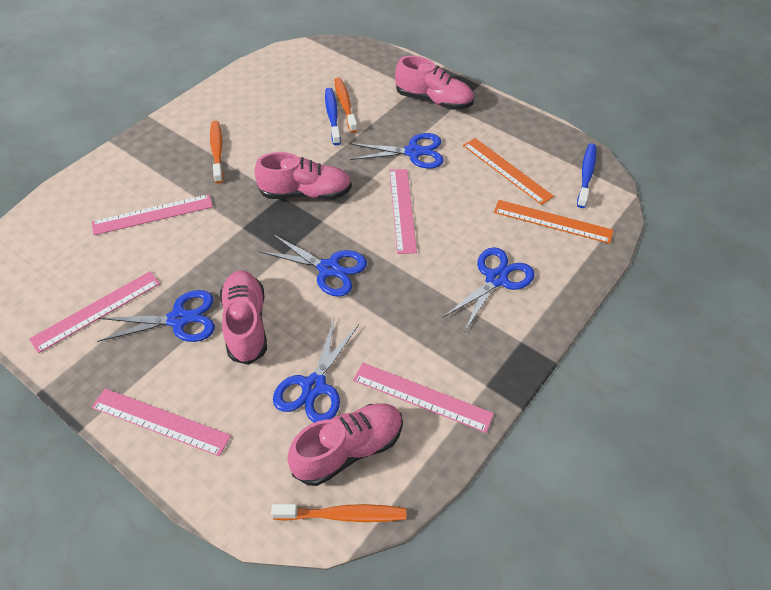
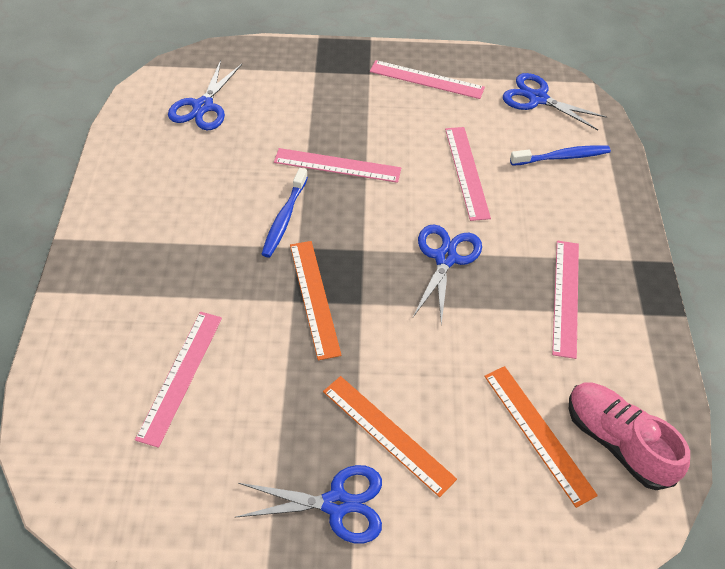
blue scissors: [97,290,215,342] [259,234,367,297] [273,319,359,423] [350,133,444,169] [443,247,535,333] = 5 -> [168,60,242,130] [236,465,382,544] [413,224,482,325] [503,73,607,130] = 4
orange ruler: [463,138,554,205] [494,200,613,244] = 2 -> [290,241,342,360] [323,376,457,497] [484,366,598,508] = 3
orange toothbrush: [210,121,223,184] [271,504,406,522] [334,78,358,133] = 3 -> none = 0
pink shoe: [220,271,267,365] [254,152,352,200] [287,403,403,486] [395,56,474,110] = 4 -> [569,382,690,490] = 1

